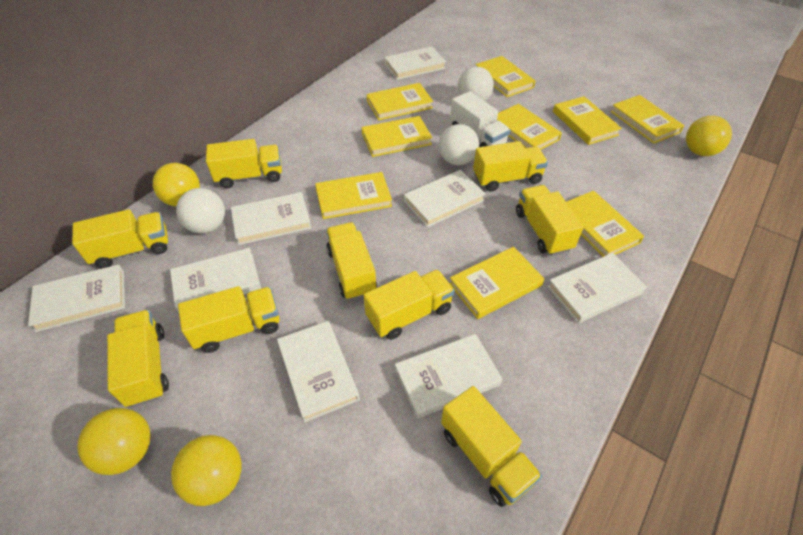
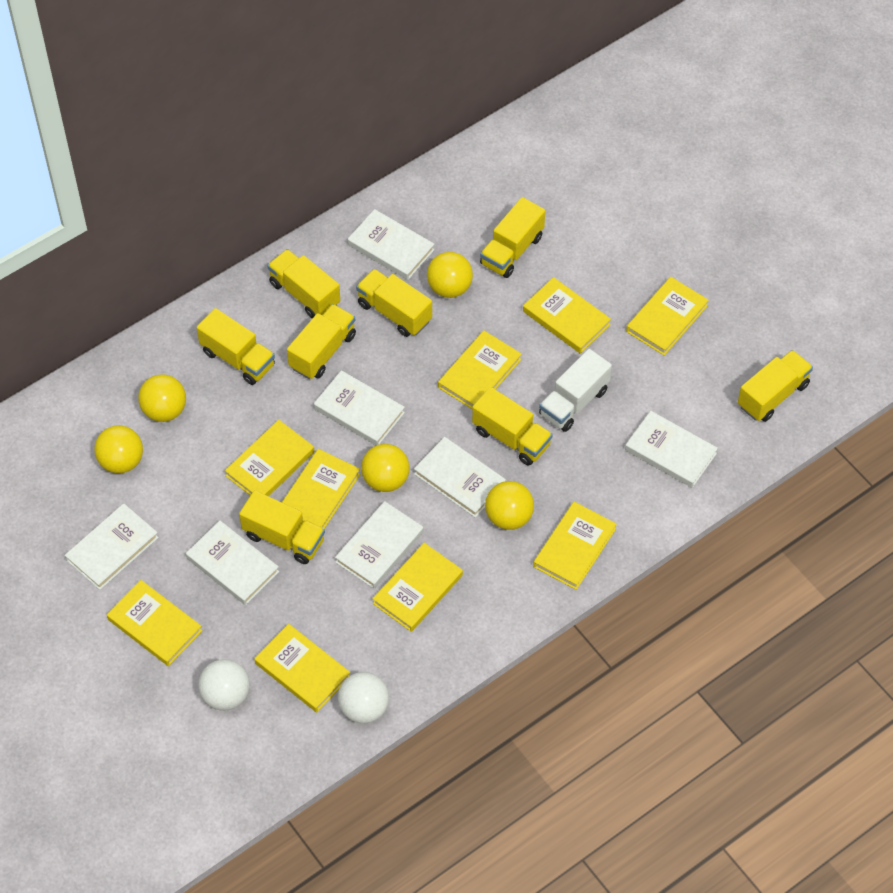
white ball: [176,188,225,233] [439,124,479,165] [458,67,494,101] = 3 -> [198,659,250,711] [338,672,389,723] = 2
white book: [28,264,125,332] [170,248,261,313] [231,192,311,245] [277,321,360,422] [384,47,446,80] [395,334,502,419] [404,170,486,227] [547,253,646,323] = 8 -> [65,503,159,590] [186,521,279,605] [314,370,405,445] [335,501,424,589] [348,209,435,280] [414,437,506,518] [625,411,718,488] = 7
yellow ball: [77,408,151,475] [153,163,200,207] [171,435,242,506] [686,116,732,156] = 4 -> [94,425,143,474] [138,374,186,422] [361,444,410,492] [427,252,473,298] [485,481,534,530] = 5
yellow truck: [72,209,168,268] [107,310,169,407] [178,286,280,353] [206,139,282,188] [326,222,377,300] [364,269,455,340] [441,386,542,507] [473,141,548,191] [516,185,584,256] = 9 -> [197,308,275,385] [239,490,325,564] [267,249,340,318] [287,304,356,379] [356,269,432,337] [472,387,553,466] [480,197,545,278] [738,350,813,422] = 8

